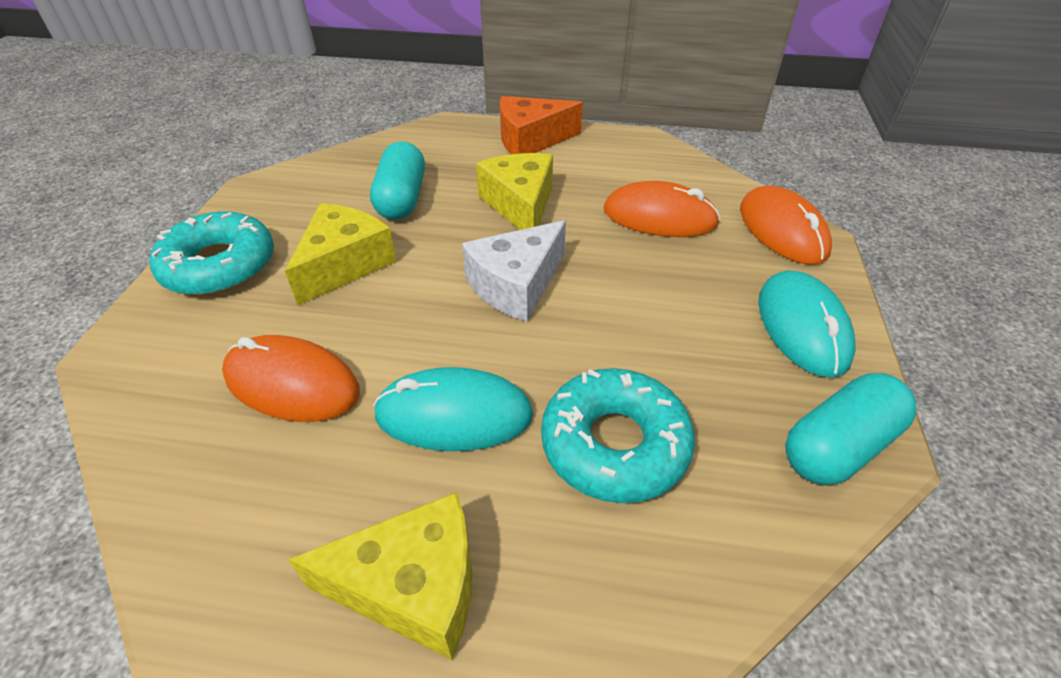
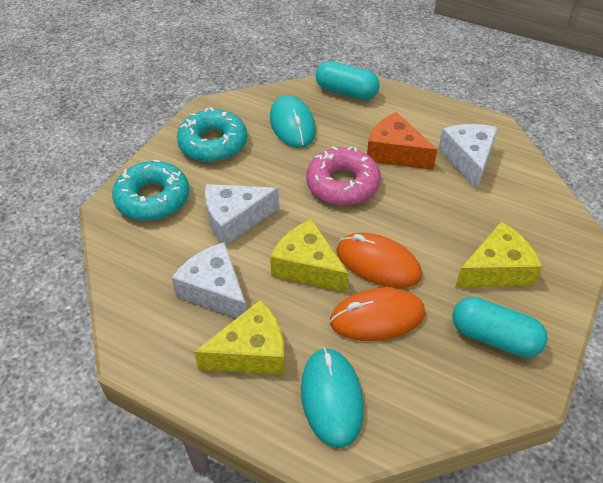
orange mouse: [222,335,360,422] [604,181,720,237] [740,185,832,265] = 3 -> [330,288,425,341] [336,233,422,288] = 2
pink donut: none = 0 -> [306,146,381,205] = 1
white cheese: [462,220,566,322] = 1 -> [171,242,247,318] [205,184,279,245] [438,124,498,190] = 3

